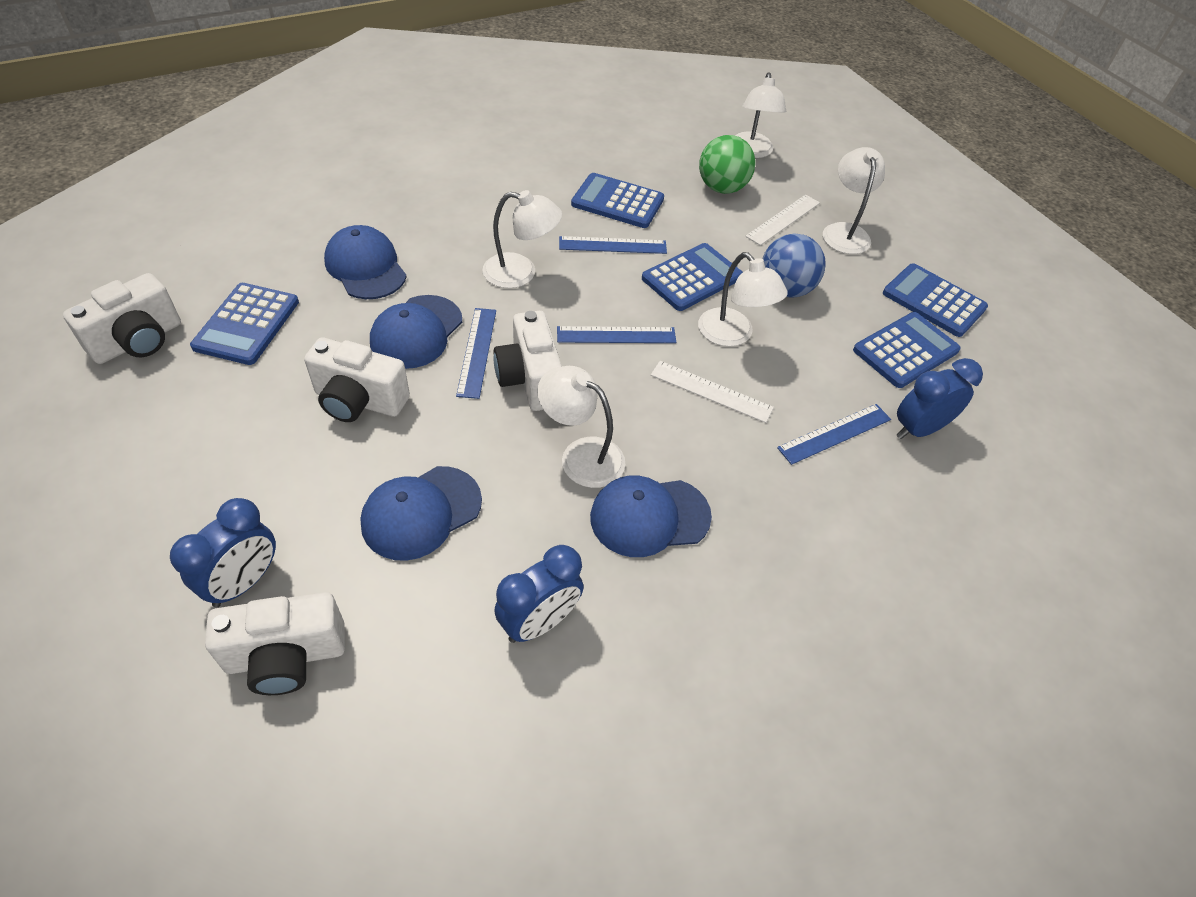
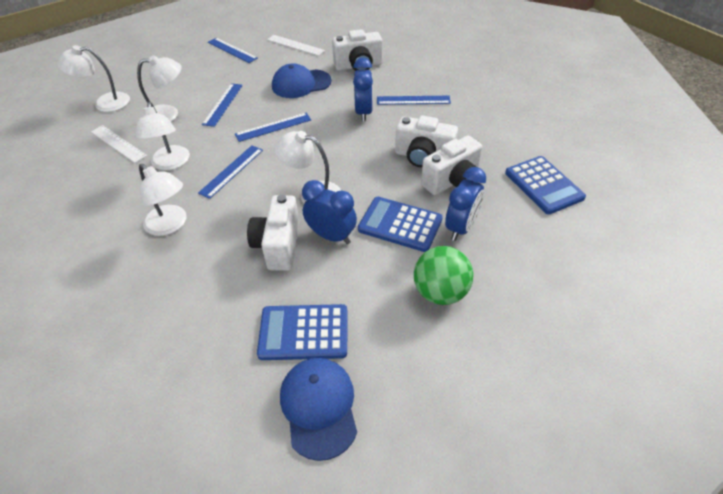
blue ball: [763,233,826,298] = 1 -> none = 0
blue calculator: [190,283,299,365] [571,173,664,228] [642,243,743,311] [853,312,961,388] [883,263,988,337] = 5 -> [257,304,348,360] [358,197,443,252] [505,156,586,214] = 3
blue cap: [324,225,407,299] [360,466,482,561] [370,295,462,369] [590,475,712,557] = 4 -> [272,63,332,98] [280,358,357,461] = 2
blue ruler: [456,308,496,399] [557,326,676,343] [559,236,667,254] [777,404,891,465] = 4 -> [198,145,263,199] [202,83,243,127] [208,38,258,63] [235,113,311,142] [377,96,451,105] = 5

